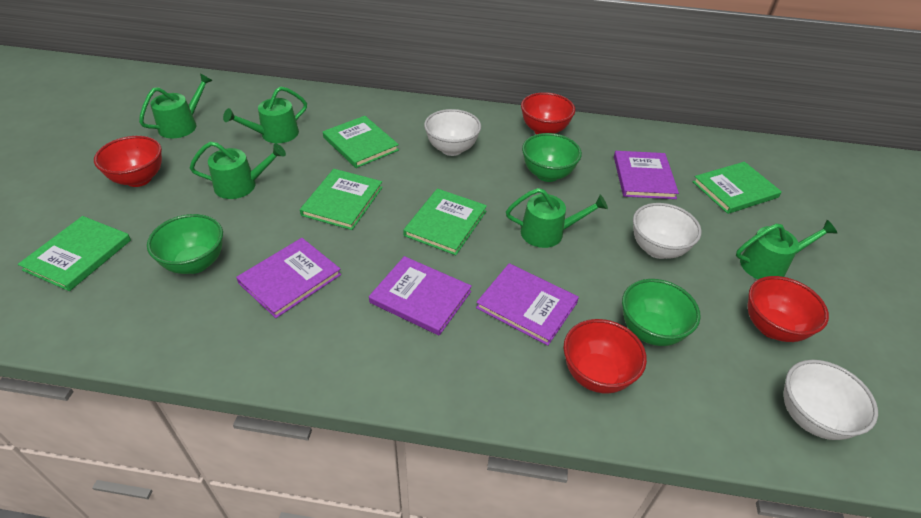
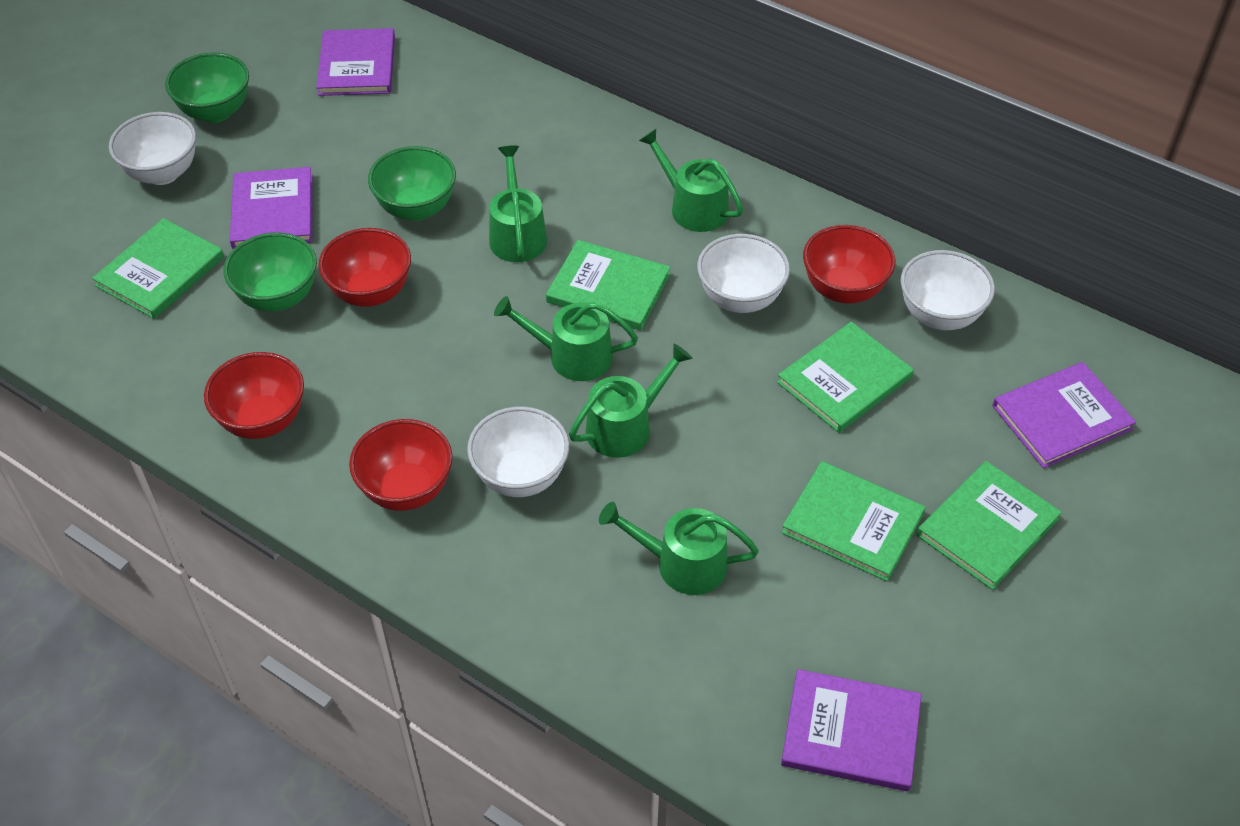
white bowl: [424,109,481,156] [633,203,702,259] [783,360,878,440] = 3 -> [109,112,196,185] [467,407,569,497] [697,234,790,313] [901,250,995,330] = 4

